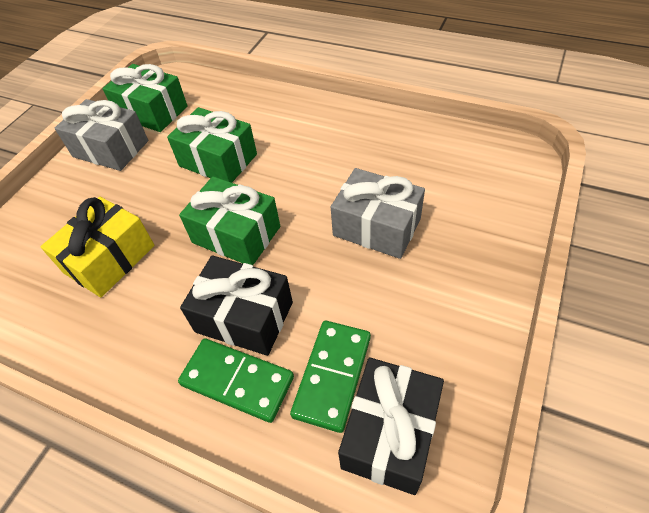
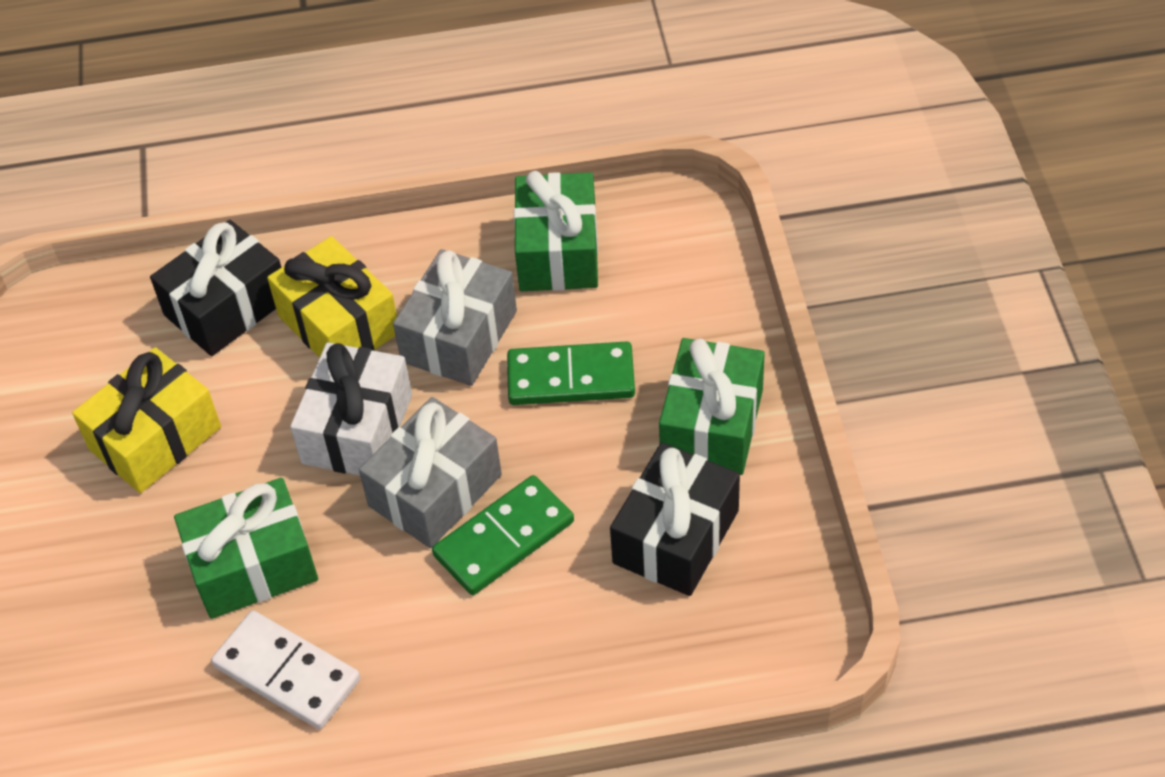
white domino: none = 0 -> [211,610,360,730] = 1
white gift: none = 0 -> [290,342,412,476] = 1
yellow gift: [41,197,155,297] = 1 -> [72,347,221,493] [267,236,397,358] = 2

